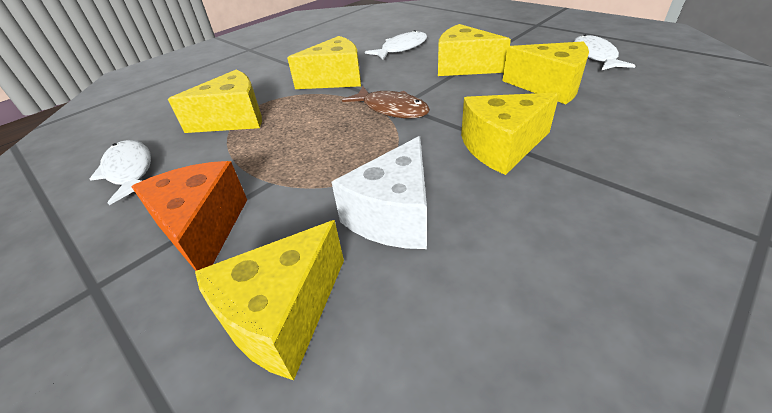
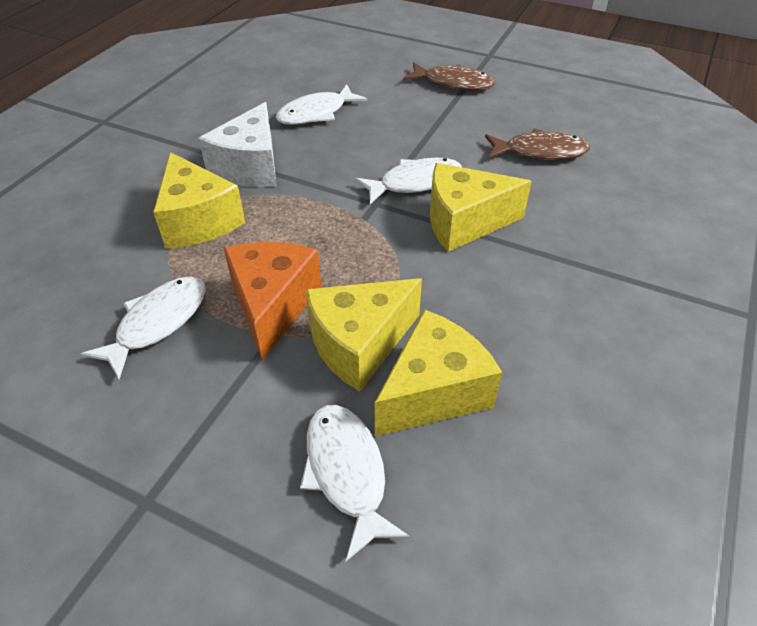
brown fish: [342,86,430,118] = 1 -> [403,62,495,91] [485,129,590,160] = 2
white fish: [90,140,151,205] [365,30,427,60] [574,35,636,71] = 3 -> [81,276,206,379] [276,84,367,125] [300,405,410,561] [355,158,462,204] = 4
yellow cheese: [168,70,262,133] [195,220,344,380] [287,36,361,89] [438,24,511,76] [461,92,560,175] [502,41,589,104] = 6 -> [153,152,245,249] [306,278,422,392] [375,309,503,437] [430,163,532,252] = 4

